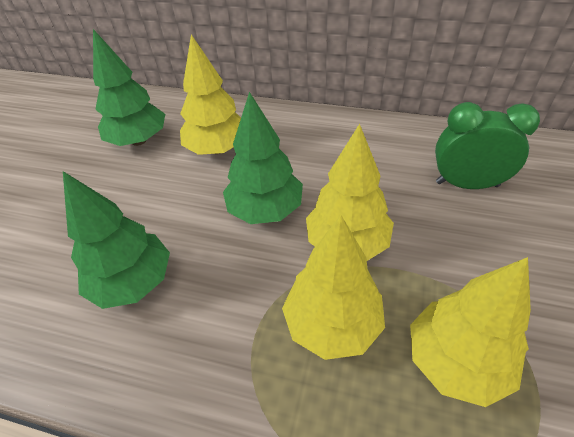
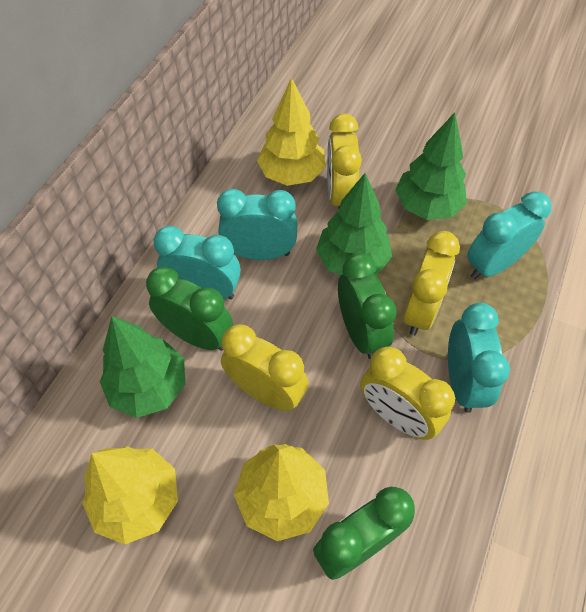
green clock: [435,102,540,189] = 1 -> [146,266,233,351] [313,487,415,580] [338,253,397,359] = 3
turquoise clock: none = 0 -> [153,226,241,300] [217,189,297,260] [448,303,510,413] [467,191,552,279] = 4
yellow clock: none = 0 -> [221,324,309,411] [327,113,362,207] [360,346,455,440] [403,231,460,335] = 4
yellow tree: [180,34,241,155] [282,215,385,360] [306,124,394,261] [410,257,531,407] = 4 -> [82,446,178,544] [234,444,329,541] [257,77,325,186] = 3

